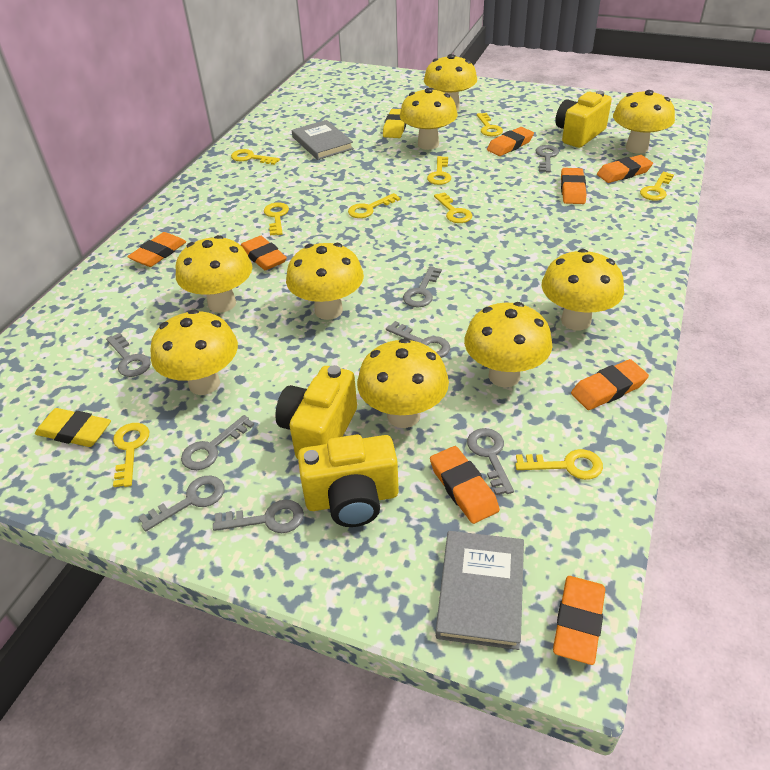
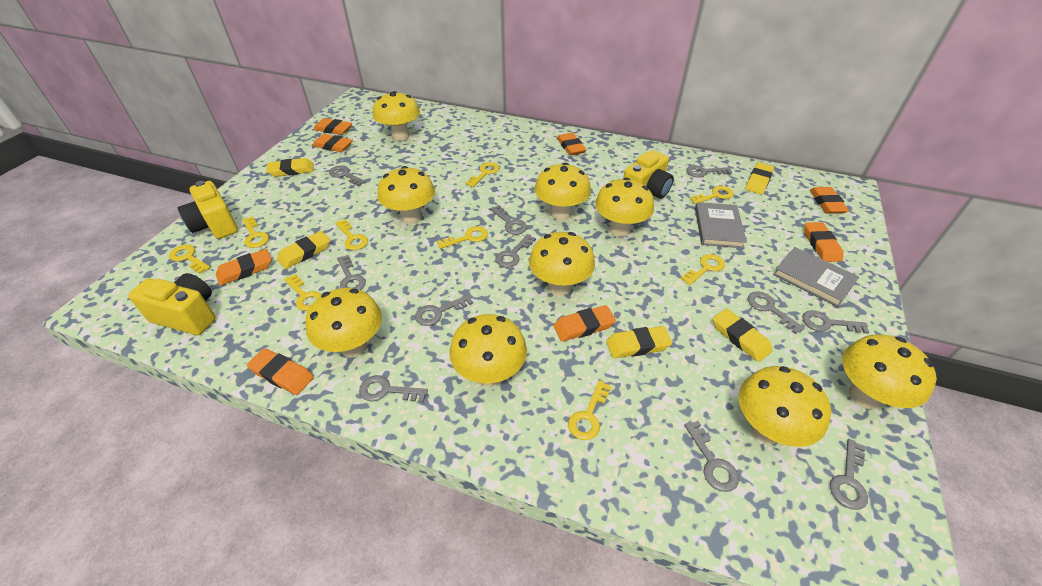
grey key: [106,333,151,377] [138,476,225,532] [181,415,254,470] [213,500,304,533] [386,321,450,358] [403,266,442,307] [467,428,514,495] [536,145,559,173] = 8 -> [329,165,366,186] [337,255,366,290] [359,375,428,402] [415,294,473,326] [490,205,527,235] [495,234,536,267] [684,421,739,492] [686,165,732,177] [748,291,805,334] [802,310,869,334] [830,439,868,510] = 11
yellow eraser: [35,408,111,447] [383,109,406,138] = 2 -> [266,158,314,177] [277,231,330,269] [606,326,672,358] [713,309,773,362] [745,162,774,194] = 5

